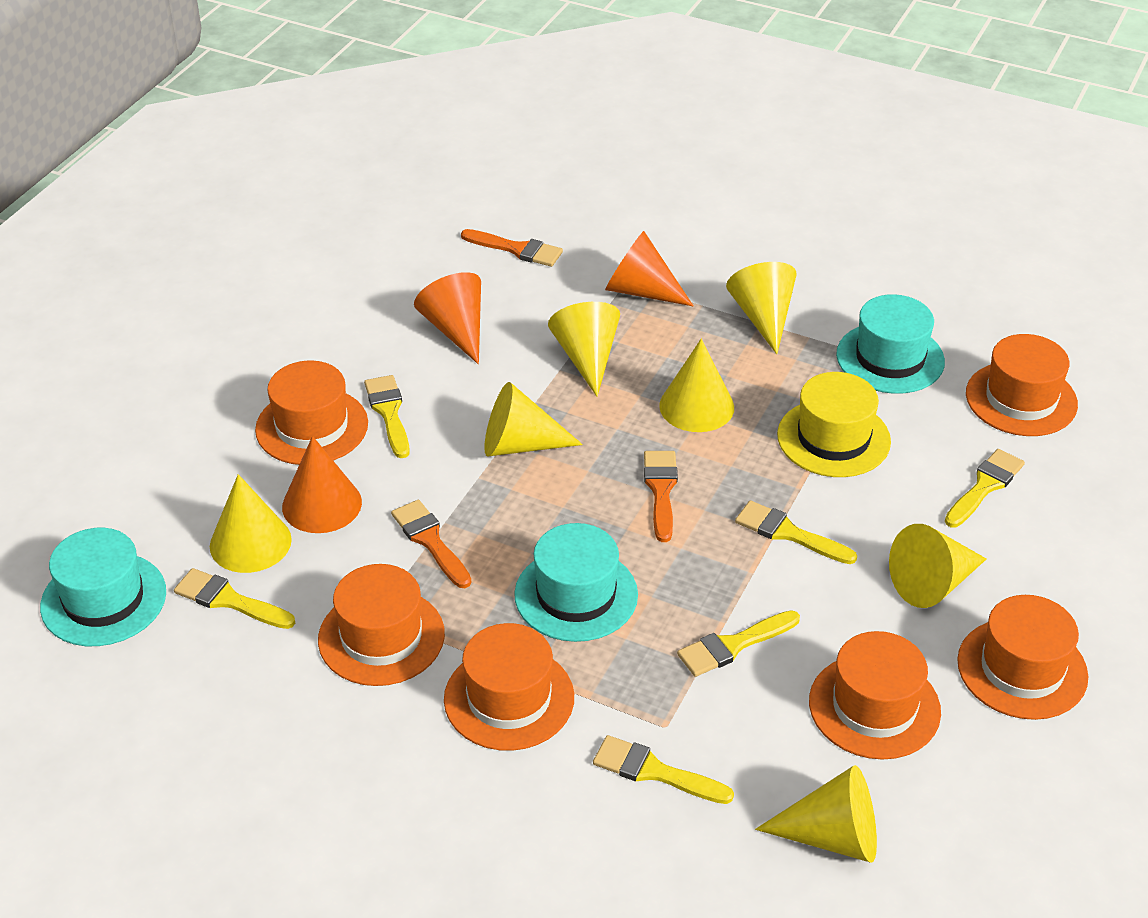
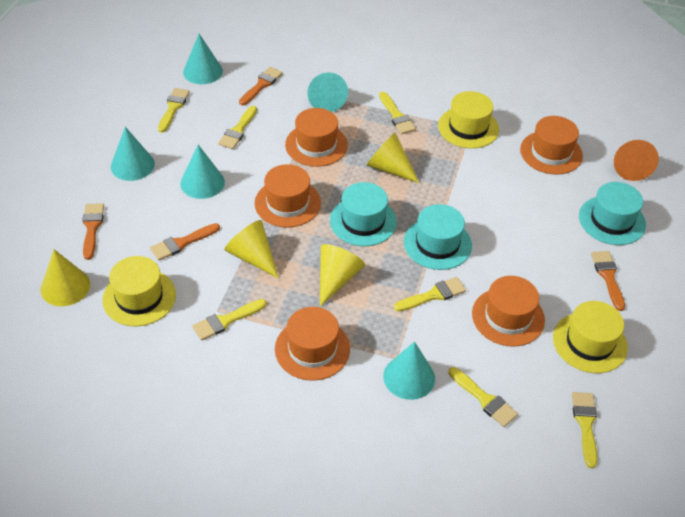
orange brush: [391,500,471,588] [461,229,563,267] [644,451,678,542] = 3 -> [82,203,104,260] [150,223,220,261] [239,67,283,105] [591,251,625,311] = 4
orange cone: [282,436,362,533] [414,272,481,364] [605,231,693,306] = 3 -> [614,140,659,181] = 1
orange hat: [255,361,368,465] [318,564,445,686] [444,623,574,751] [809,631,941,760] [957,595,1088,720] [966,334,1078,436] = 6 -> [254,164,321,228] [275,307,350,381] [285,108,348,167] [472,276,545,347] [520,116,583,175] = 5
turquoise cone: none = 0 -> [111,127,155,181] [180,145,225,199] [183,34,223,84] [307,72,348,112] [383,342,435,400] = 5
yellow brush: [174,568,295,629] [364,375,410,458] [593,735,734,804] [677,610,800,677] [735,501,857,564] [945,449,1025,527] = 6 -> [158,88,190,132] [192,299,266,341] [218,106,257,149] [379,92,416,134] [394,277,466,311] [448,367,518,427] [572,392,597,468] = 7
yellow cone: [210,474,292,573] [484,382,583,456] [548,302,620,397] [659,339,734,432] [726,262,797,354] [755,765,877,863] [889,524,986,608] = 7 -> [41,249,90,306] [224,220,279,278] [320,244,365,307] [367,133,419,183] = 4
yellow hat: [777,372,891,477] = 1 -> [102,256,176,326] [438,91,499,148] [553,301,628,373] = 3

